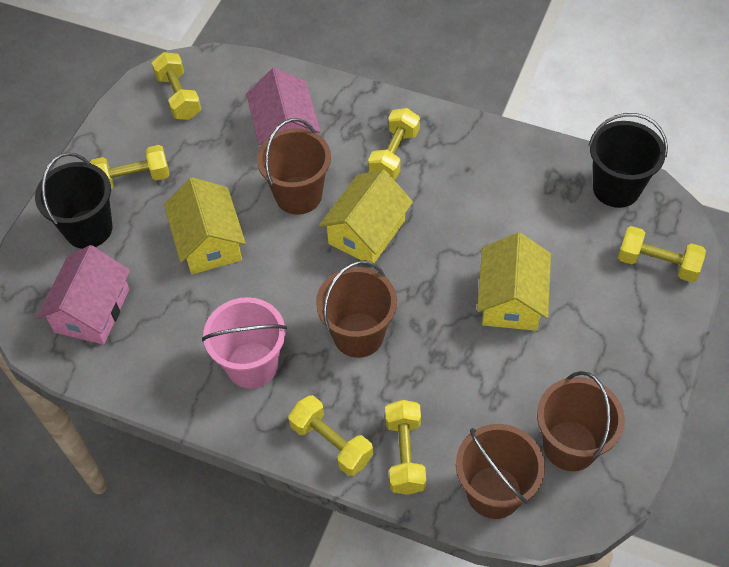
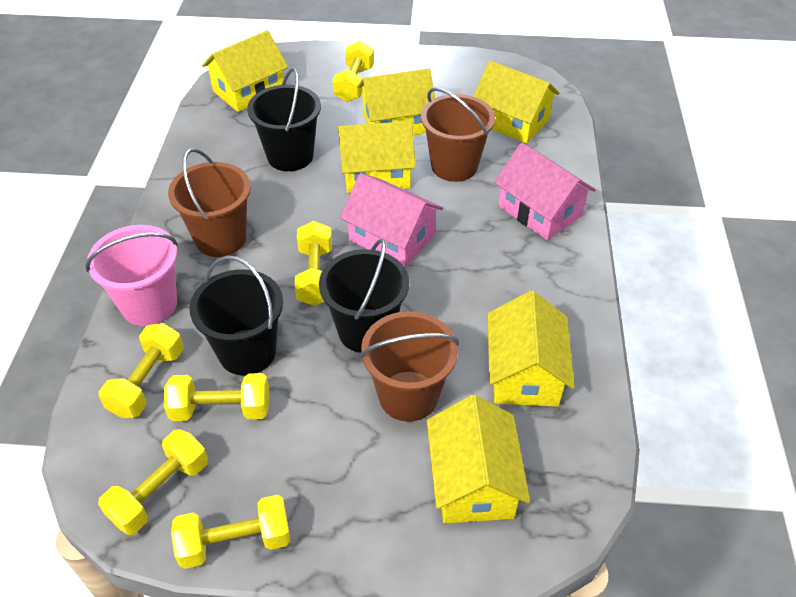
black bucket: [35,153,113,249] [589,113,668,208] = 2 -> [190,256,283,375] [247,68,321,171] [319,238,409,353] = 3
brown bucket: [257,118,331,215] [316,261,397,358] [456,424,545,519] [537,371,625,471] = 4 -> [168,148,251,257] [360,311,459,422] [421,87,495,182] = 3
yellow house: [164,177,246,274] [319,169,413,263] [477,232,551,331] = 3 -> [202,30,288,112] [338,121,416,193] [358,69,435,136] [427,395,530,523] [473,61,559,144] [488,291,575,407] = 6

